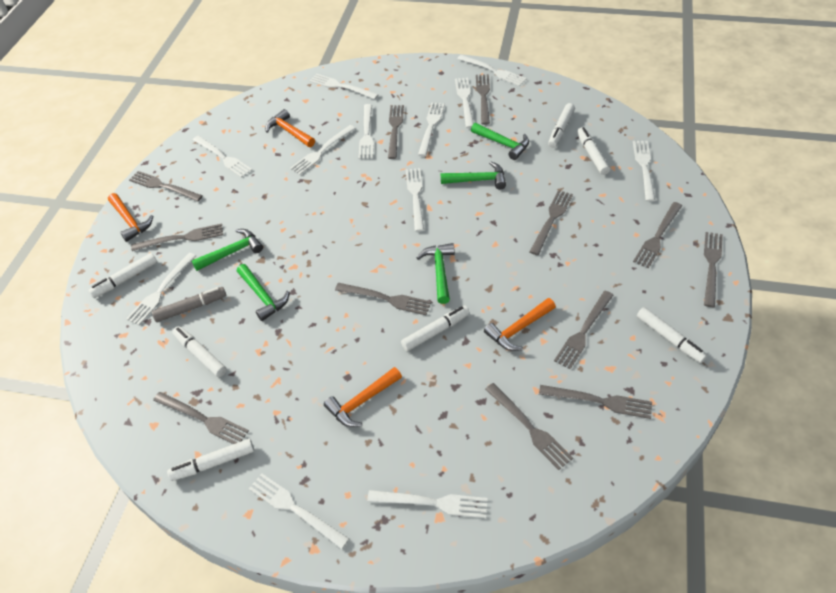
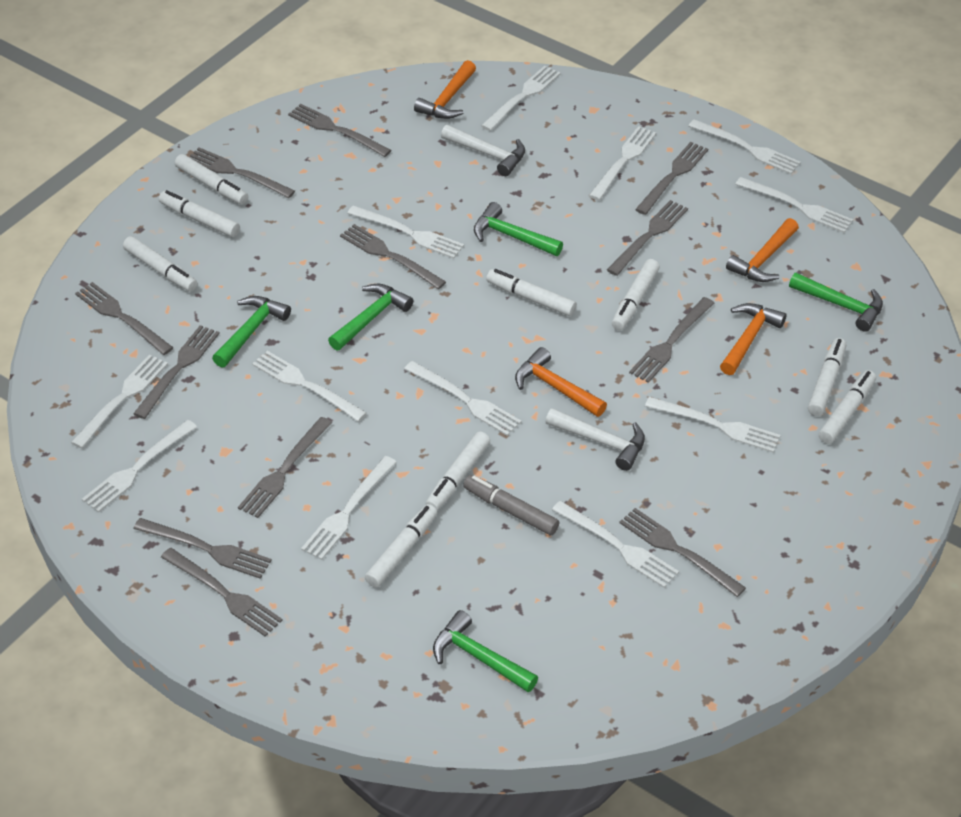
white hammer: none = 0 -> [441,125,525,176] [545,408,645,471] = 2
white marker: [88,253,157,298] [167,439,254,481] [172,326,227,377] [401,305,470,351] [548,103,575,148] [577,127,610,175] [637,307,708,363] = 7 -> [123,236,198,292] [159,190,240,237] [175,154,248,205] [365,504,438,587] [426,431,490,511] [486,269,577,316] [612,259,660,330] [808,338,846,416] [819,370,876,444] = 9

